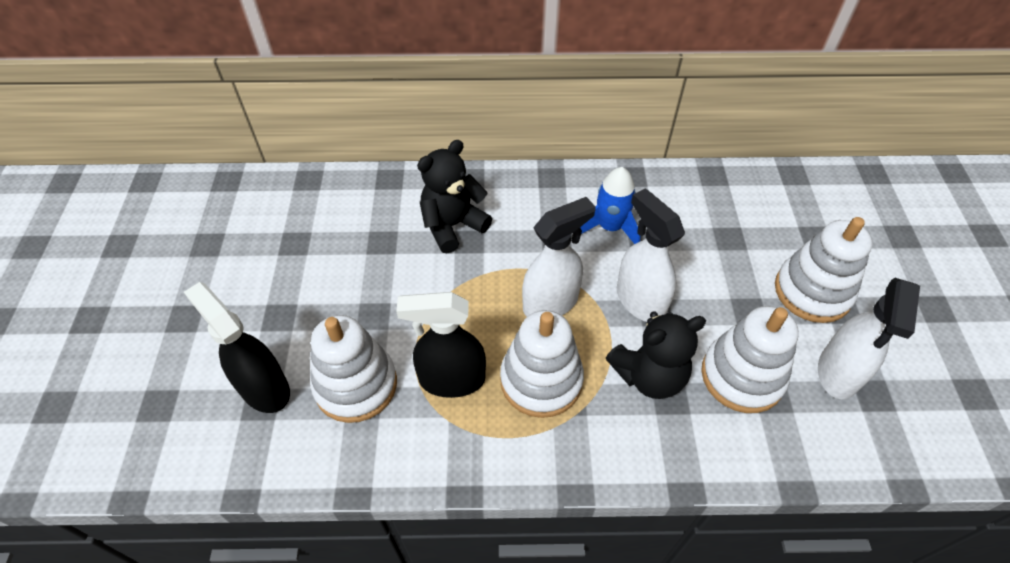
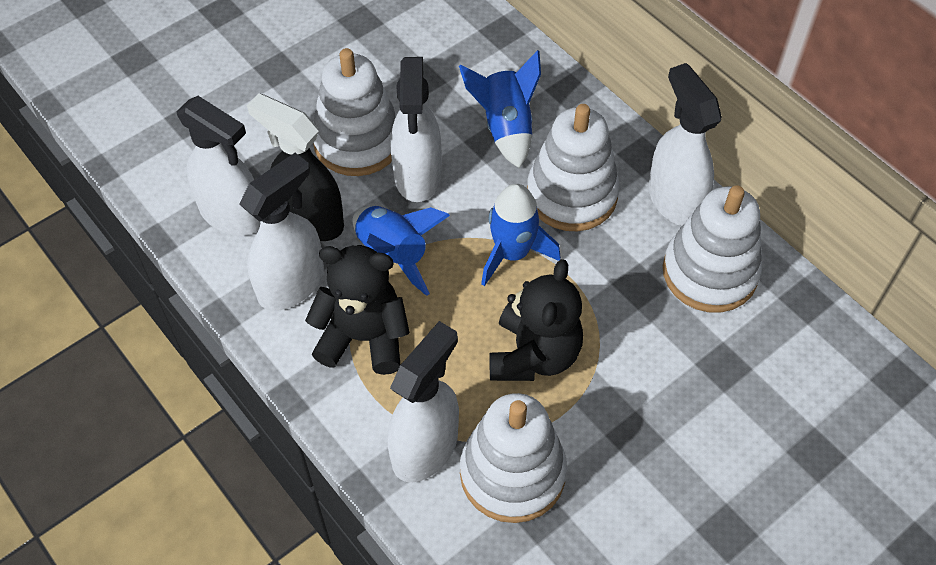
black spray bottle: [184,282,290,413] [396,292,486,398] = 2 -> [247,93,344,241] = 1
blue rocket: [580,167,640,244] = 1 -> [352,206,450,296] [459,50,541,168] [481,184,561,286] = 3
white spray bottle: [522,197,596,317] [617,188,685,322] [818,278,920,399] = 3 -> [176,96,260,236] [239,153,324,311] [387,321,459,482] [391,57,442,202] [648,63,722,226] = 5

